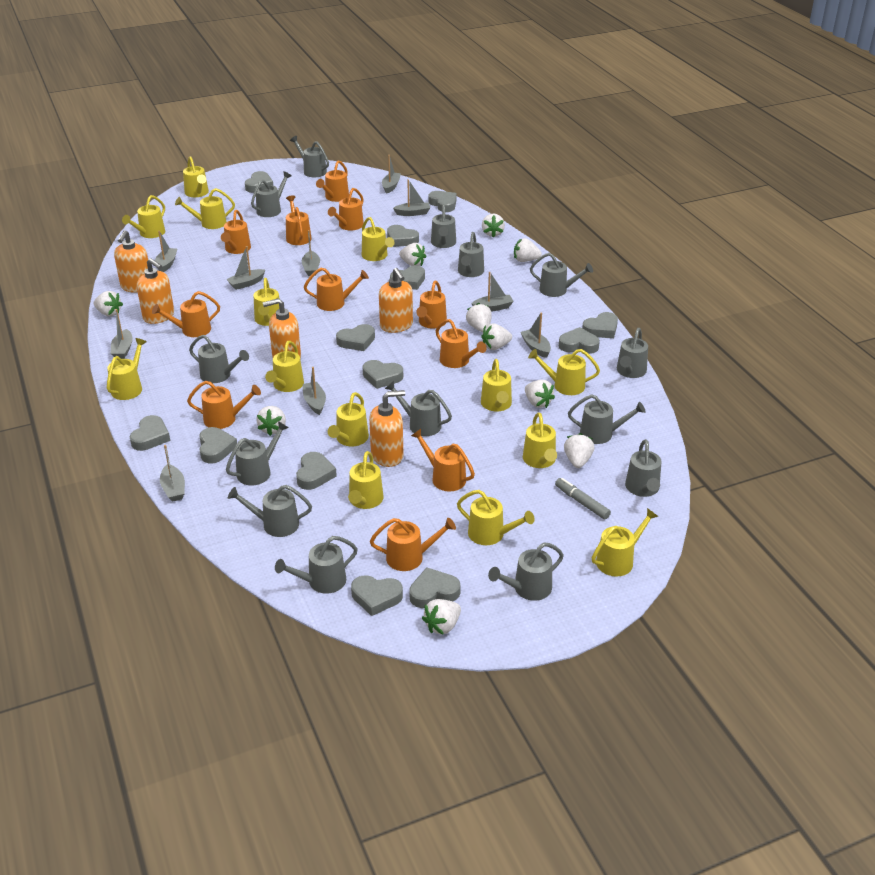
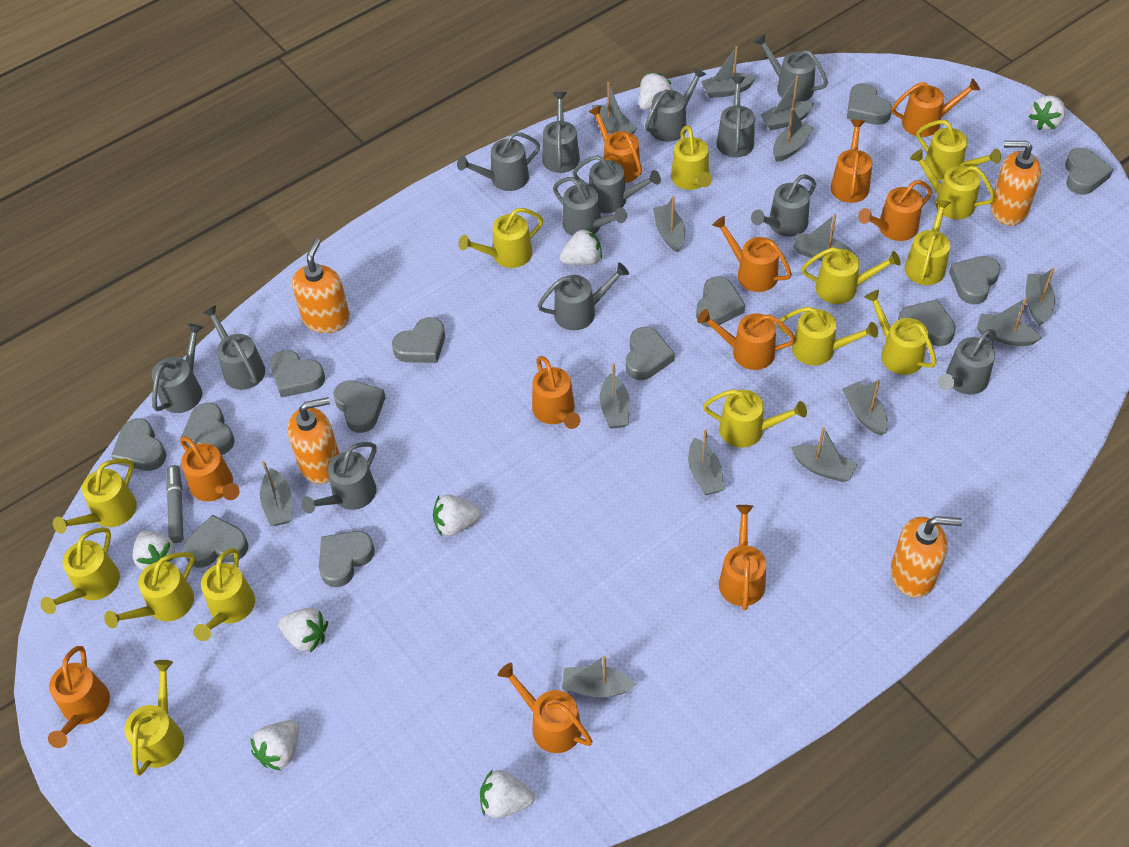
grey boat: [111,309,133,359] [155,231,177,272] [160,445,185,502] [226,246,265,290] [302,230,320,276] [303,367,326,415] [382,155,401,194] [393,179,430,216] [471,272,514,312] [521,312,551,358] = 10 -> [260,461,292,526] [562,655,636,697] [592,82,637,134] [600,363,630,428] [653,196,685,253] [688,430,725,495] [701,46,756,98] [760,76,814,130] [773,108,813,162] [791,427,857,482] [793,214,855,261] [842,380,888,436] [977,298,1042,346] [1025,268,1055,326] = 14
grey watering can: [189,335,249,383] [226,421,289,485] [228,485,312,537] [251,171,291,217] [275,536,358,594] [290,136,329,177] [385,381,452,436] [431,204,456,248] [458,232,484,277] [488,542,564,601] [530,253,593,297] [568,394,645,444] [617,328,648,378] [625,439,662,497] = 14 -> [152,323,203,413] [202,305,265,390] [301,442,377,514] [457,132,540,191] [537,263,629,330] [542,92,580,173] [553,177,627,236] [572,155,661,213] [645,67,706,142] [716,76,755,158] [751,174,816,236] [754,34,828,101] [938,329,996,394] = 13
orange soap dispenser: [114,230,148,293] [137,258,174,324] [262,298,301,359] [369,390,405,467] [379,268,413,333] = 5 -> [288,397,339,484] [292,238,350,333] [891,516,962,598] [990,141,1041,226] = 4
white strawberry: [94,291,123,317] [256,406,286,436] [399,243,427,266] [422,599,461,635] [466,303,492,332] [481,323,512,350] [482,214,505,238] [514,238,542,262] [525,380,555,408] [564,433,594,468] = 10 -> [132,530,175,570] [250,720,299,771] [278,608,328,653] [433,494,481,536] [480,770,535,818] [560,228,602,265] [639,72,672,110] [1028,96,1065,130] = 8

